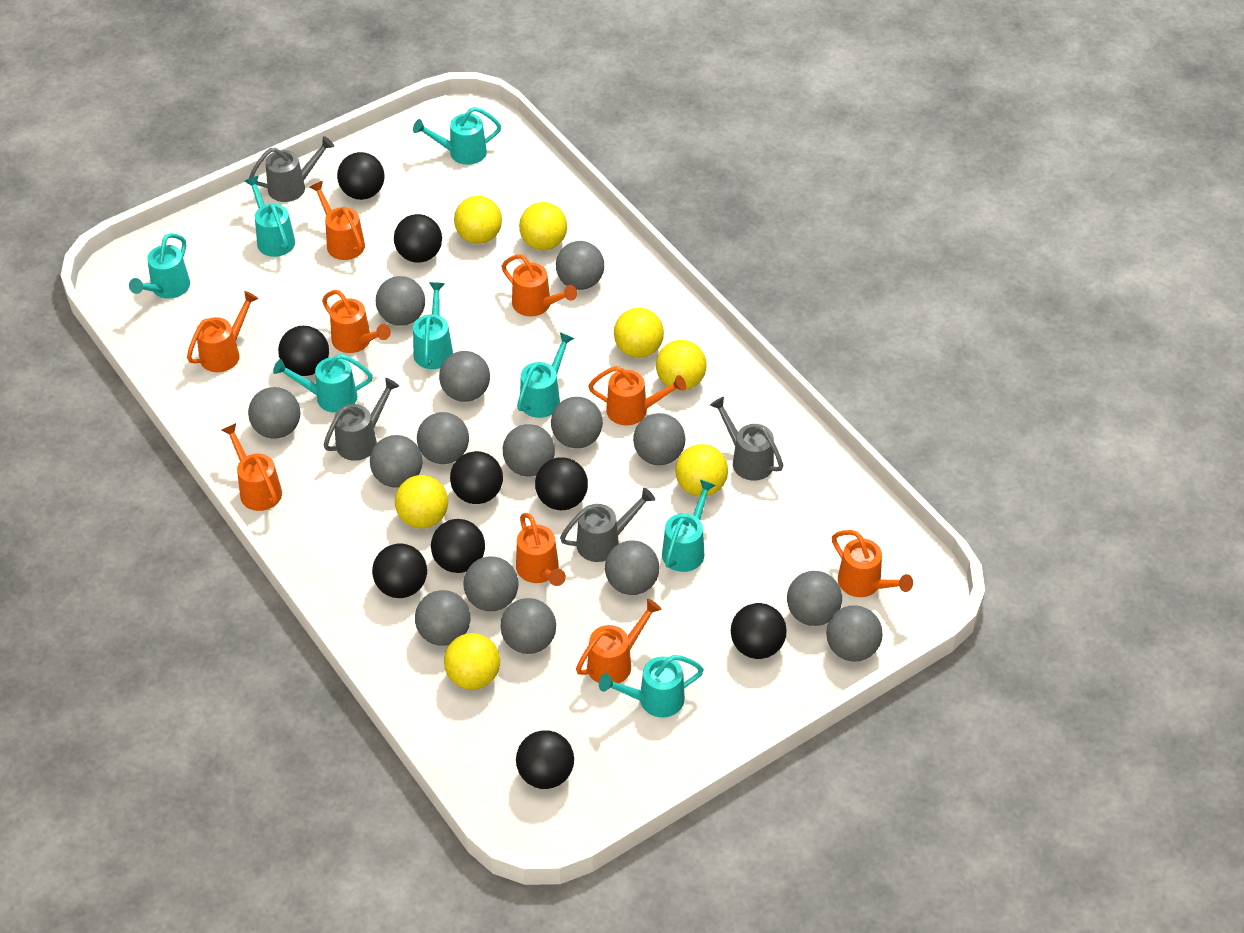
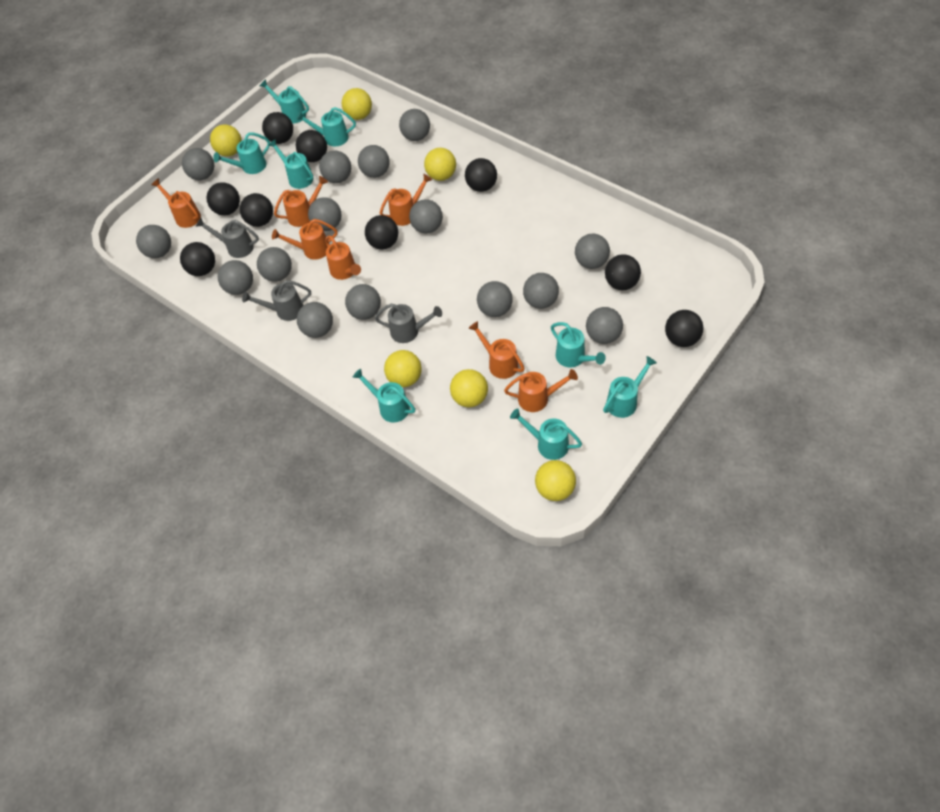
grey watering can: [249,136,334,202] [324,378,399,461] [560,488,655,562] [710,397,783,481] = 4 -> [196,218,259,258] [242,280,311,321] [375,304,442,343] = 3
orange watering can: [187,291,259,372] [222,423,282,511] [309,181,365,260] [322,290,391,353] [502,254,577,316] [516,513,566,586] [576,599,662,683] [588,366,686,425] [832,530,913,597] = 9 -> [151,178,201,228] [272,219,338,260] [274,176,328,227] [325,235,361,280] [380,174,432,226] [468,321,525,379] [504,369,578,412] = 7
yellow ball: [395,475,448,528] [444,633,500,690] [454,196,502,244] [519,202,567,250] [614,308,664,358] [656,340,707,391] [675,444,728,497] = 7 -> [210,124,242,157] [342,88,372,120] [384,350,422,387] [424,148,456,181] [450,369,488,407] [535,460,576,501] = 6

